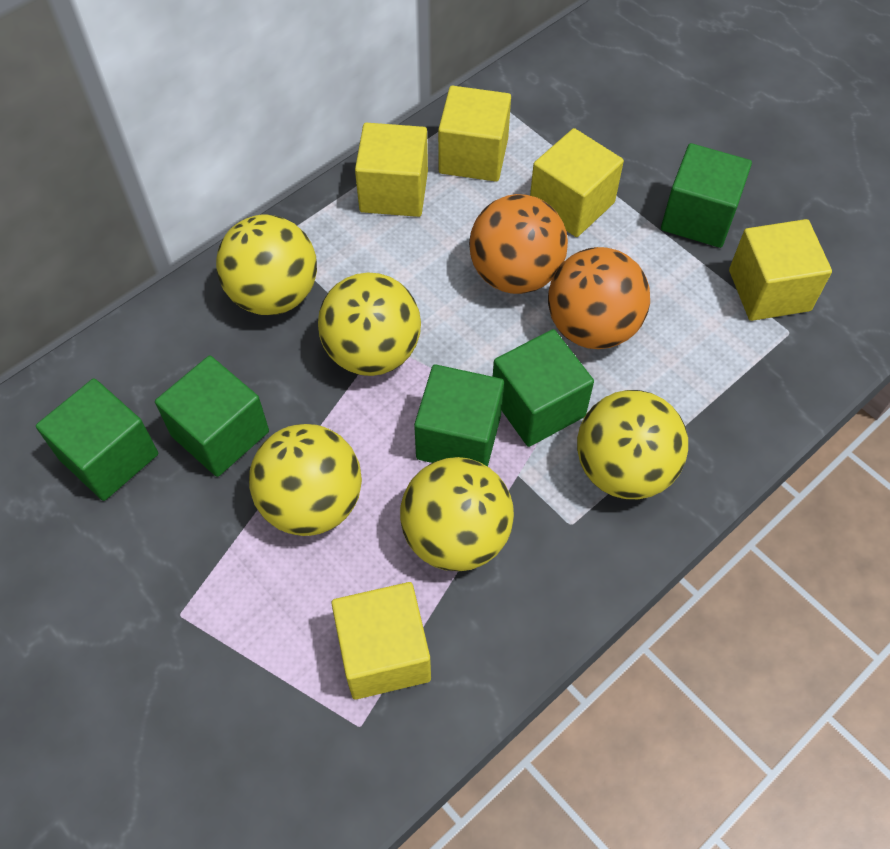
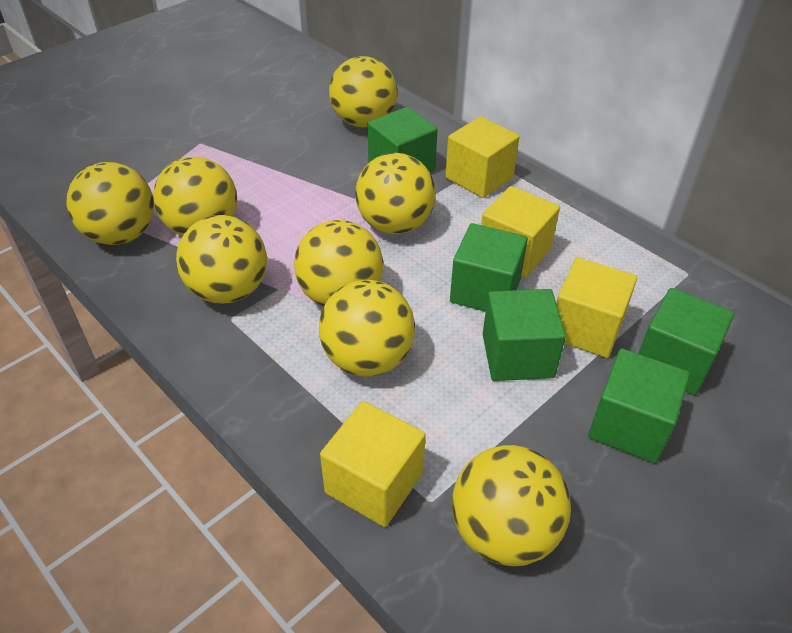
orange ball: [469,194,568,294] [548,247,650,349] = 2 -> none = 0
yellow ball: [216,215,317,315] [249,424,362,536] [318,273,421,376] [400,457,514,571] [577,390,688,499] = 5 -> [66,162,154,245] [153,157,237,236] [176,215,267,304] [294,220,383,306] [319,280,415,377] [329,56,397,128] [355,153,435,234] [452,445,571,566] = 8
yellow cube: [331,582,431,700] [355,123,428,217] [438,86,511,182] [530,128,624,237] [729,219,832,321] = 5 -> [320,401,426,527] [445,116,520,198] [481,186,560,278] [556,257,637,358] = 4

